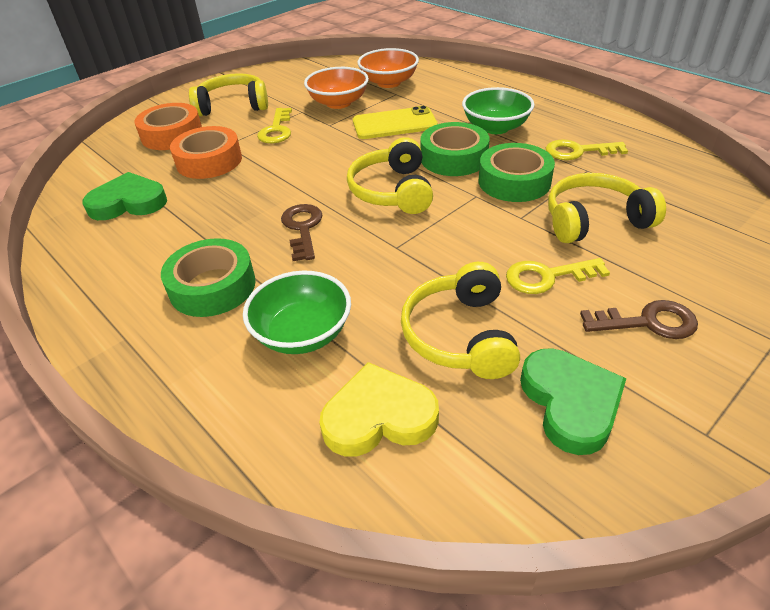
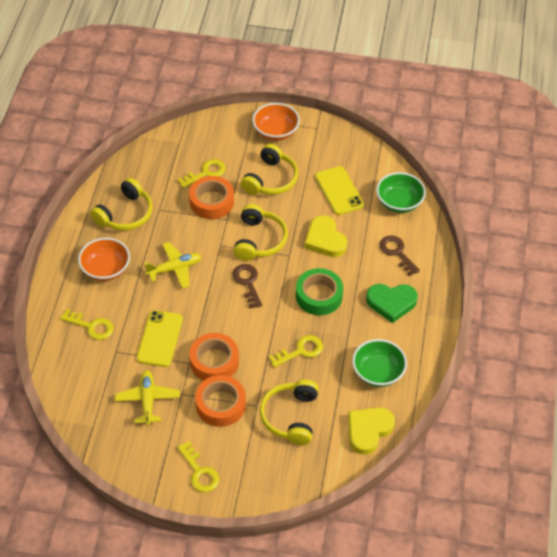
green heart: [83,172,167,220] [520,348,627,455] = 2 -> [366,284,418,323] = 1
green tape: [161,238,256,317] [420,122,490,176] [479,143,555,202] = 3 -> [296,268,343,315] = 1
orange tape: [134,103,202,150] [170,126,242,179] = 2 -> [189,176,234,219] [190,333,239,381] [195,375,246,427] = 3
yellow heart: [319,362,439,456] = 1 -> [305,215,347,257] [348,407,395,455] = 2
yellow key: [257,108,292,143] [506,258,610,294] [546,139,628,160] = 3 -> [60,309,114,340] [177,441,220,492] [178,159,226,188] [269,335,323,368] = 4
yellow phone: [353,106,438,139] = 1 -> [137,310,183,367] [315,166,364,215] = 2
yellow plane: none = 0 -> [115,370,180,425] [144,242,201,288] = 2

